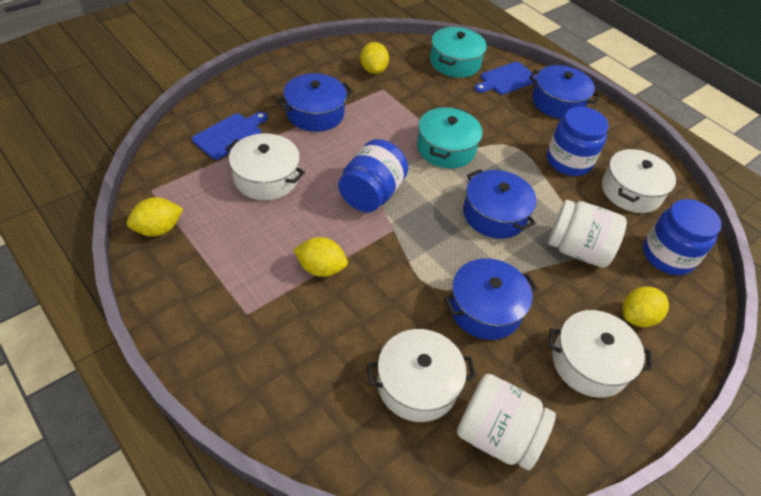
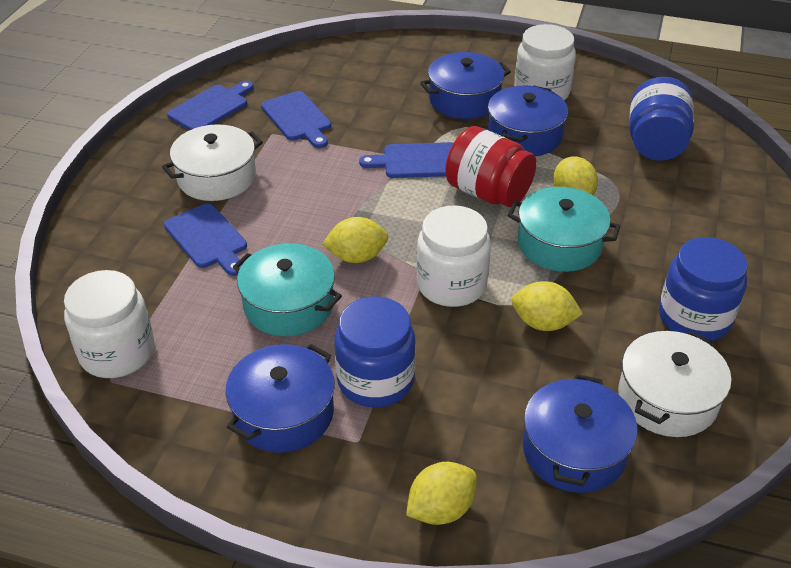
blue cutting board: [192,112,268,160] [475,62,537,95] = 2 -> [164,203,247,276] [167,81,254,130] [261,91,331,148] [359,142,454,178] = 4
red jar: none = 0 -> [445,126,536,207] = 1
white jar: [457,374,556,470] [548,200,627,268] = 2 -> [64,270,154,378] [416,205,491,307] [514,24,576,100] = 3
white pot: [226,133,305,200] [367,329,476,422] [549,310,652,398] [602,149,676,213] = 4 -> [162,124,263,201] [618,331,731,437] = 2

